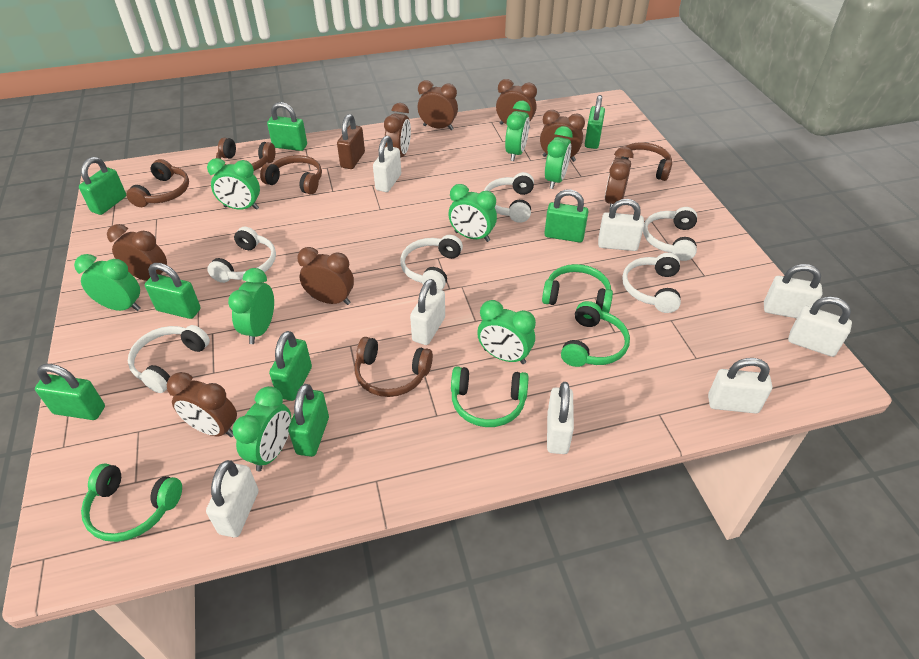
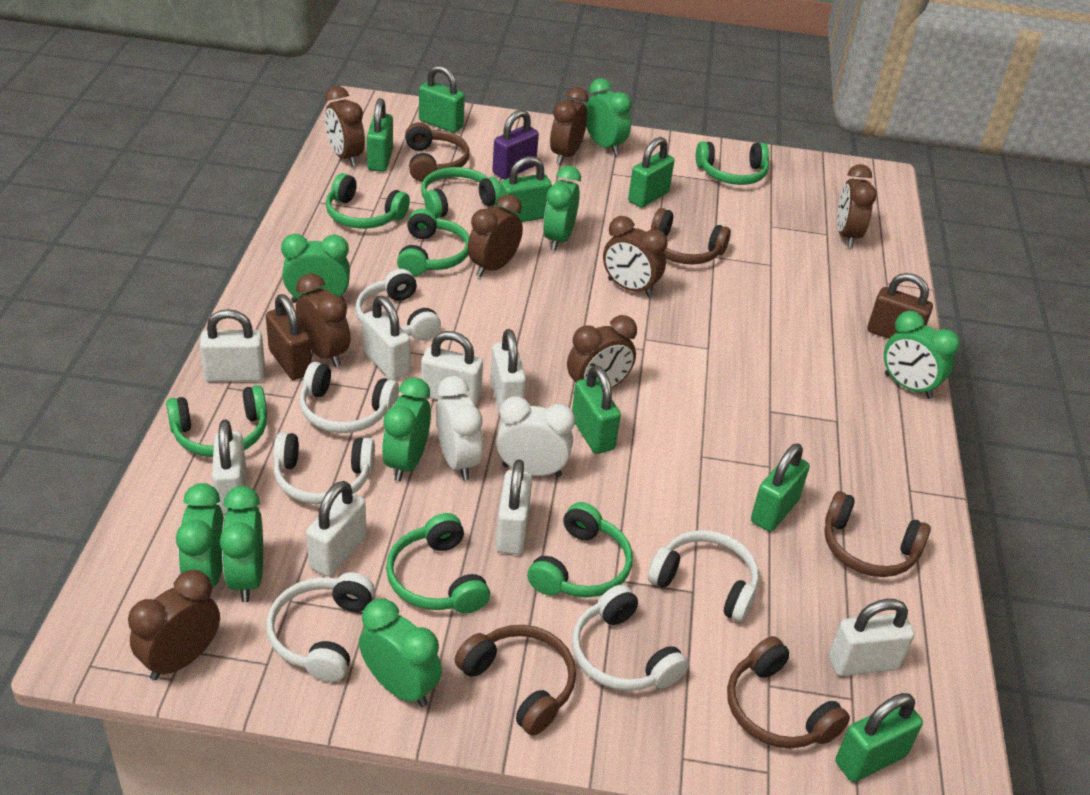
brown padlock: [337,114,365,169] = 1 -> [266,294,312,380] [868,273,933,339] = 2
green headphones: [81,463,182,542] [451,366,529,427] [542,264,613,313] [561,301,630,367] = 4 -> [166,385,267,457] [326,173,410,229] [386,513,490,614] [397,209,469,276] [421,167,500,218] [527,502,633,597] [696,141,769,185] = 7
green padlock: [35,364,105,420] [79,157,126,215] [145,263,201,319] [267,102,307,151] [269,331,312,401] [288,384,329,457] [544,190,589,242] [585,95,605,149] = 8 -> [367,98,393,172] [419,65,465,133] [499,156,552,222] [572,365,621,454] [628,137,674,208] [751,444,810,532] [836,693,923,782] = 7
purple padlock: none = 0 -> [492,110,539,179] = 1
white clock: none = 0 -> [436,376,483,480] [496,396,575,477] = 2

